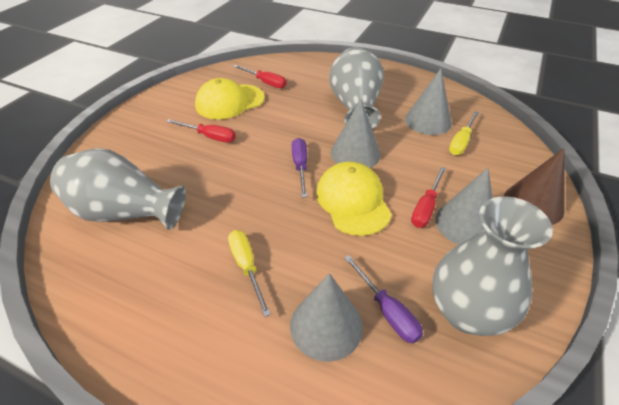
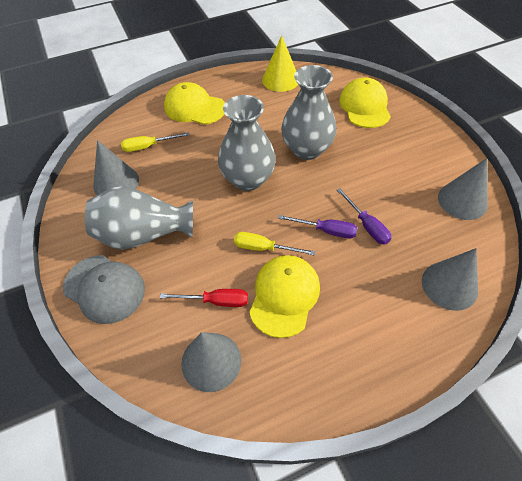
brown cone: [504,148,564,225] = 1 -> none = 0
grey cap: none = 0 -> [63,255,145,324] = 1
red screwdriver: [166,119,236,143] [233,65,287,88] [411,167,446,228] = 3 -> [160,289,248,307] = 1
yellow cap: [195,78,265,119] [316,162,392,236] = 2 -> [164,82,225,125] [249,255,320,338] [339,78,391,128] = 3
yellow cone: none = 0 -> [262,35,298,92] = 1

